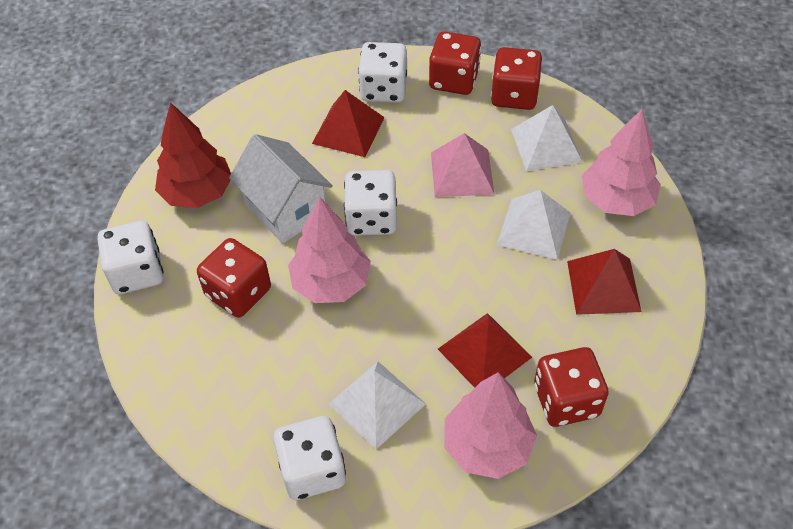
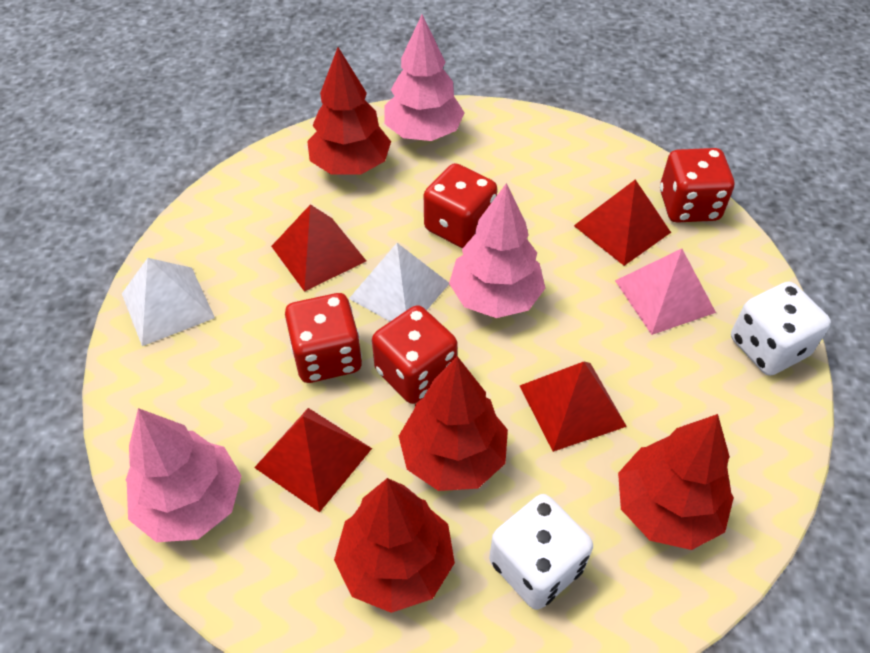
red pyramid: [312,90,385,157] [438,313,532,388] [567,249,642,315] = 3 -> [254,408,372,513] [271,204,366,292] [520,361,627,452] [574,179,671,266] = 4
red tree: [155,102,231,208] = 1 -> [307,47,391,175] [334,478,455,613] [399,356,508,491] [618,414,734,550] = 4
white dice: [97,221,164,294] [273,416,346,500] [344,170,397,236] [358,42,407,103] = 4 -> [489,494,593,610] [731,282,831,376] = 2
white house: [229,134,333,244] = 1 -> none = 0
white pyramid: [328,361,426,449] [497,190,570,260] [511,105,582,171] = 3 -> [122,258,215,346] [349,243,449,321] = 2

